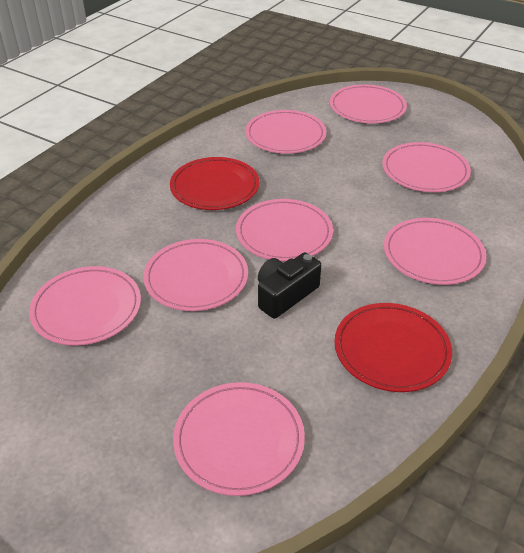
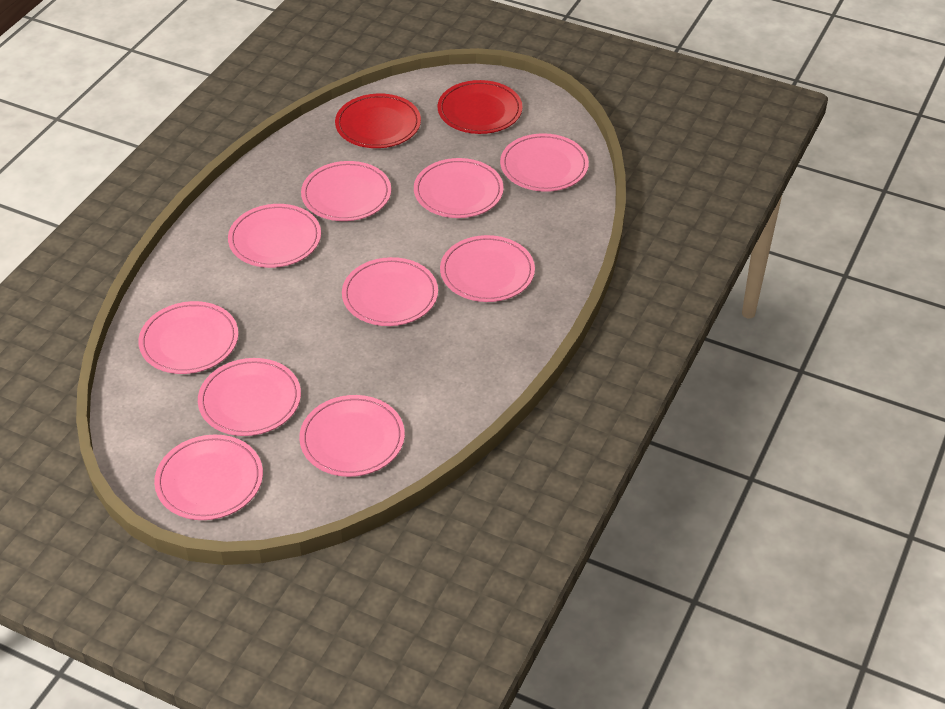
black camera: [258,252,321,319] = 1 -> none = 0
pink plate: [29,266,141,346] [143,239,248,311] [173,382,305,496] [236,199,333,261] [245,110,327,154] [330,84,407,123] [382,142,471,192] [384,218,486,285] = 8 -> [138,301,238,374] [154,435,263,520] [198,358,301,436] [228,204,321,268] [299,395,405,477] [301,161,391,221] [342,257,438,326] [414,158,504,218] [440,235,535,302] [500,133,589,192] = 10

